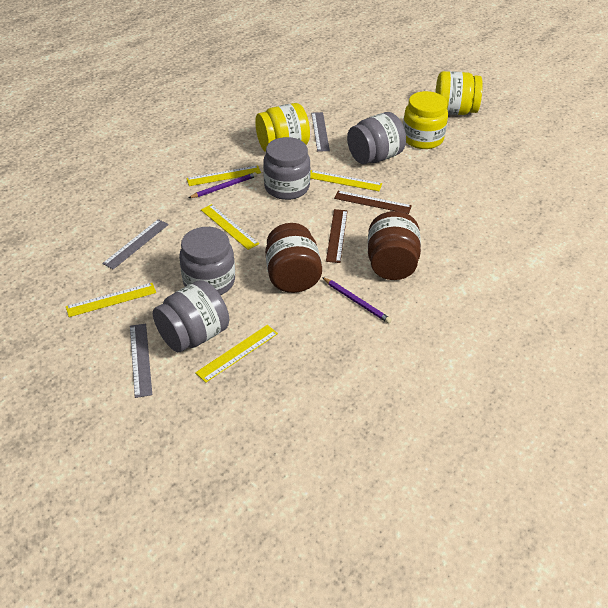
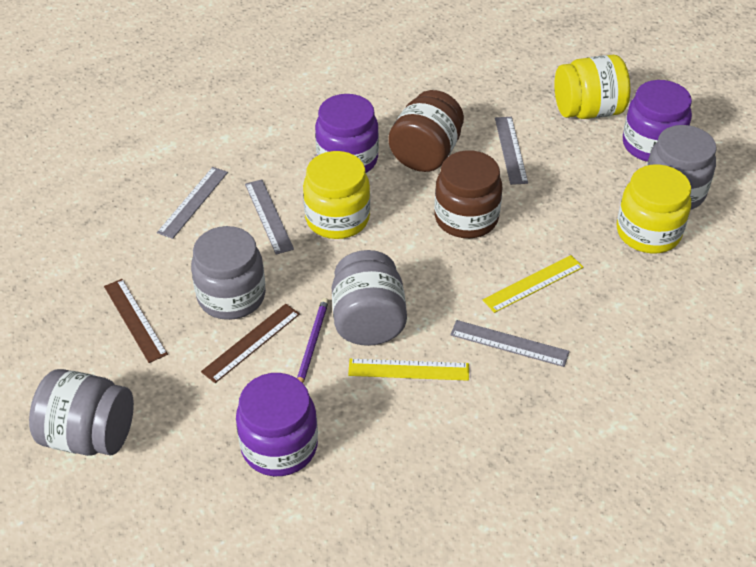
grey ruler: [102,219,169,269] [130,324,152,398] [311,112,330,152] = 3 -> [157,167,228,239] [245,179,294,254] [450,320,570,367] [495,117,528,185] = 4
purple jar: none = 0 -> [236,373,318,476] [315,94,379,173] [623,80,692,162] = 3
purple pencil: [188,172,257,198] [322,277,392,323] = 2 -> [297,298,329,383] = 1
yellow ruler: [66,283,156,317] [186,165,261,186] [195,325,278,383] [201,204,259,250] [310,170,382,191] = 5 -> [348,358,469,381] [483,255,583,313] = 2

